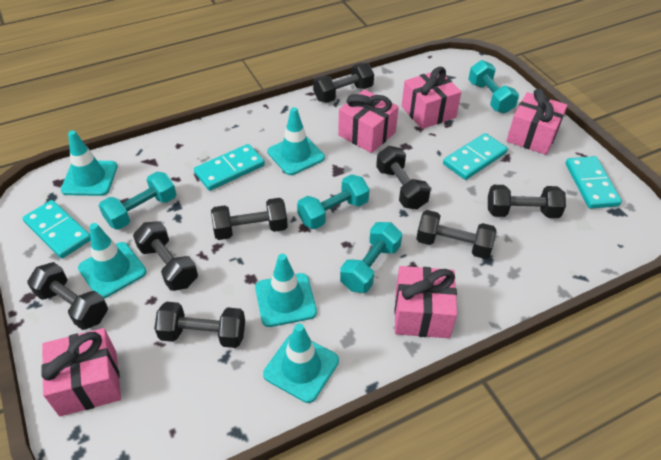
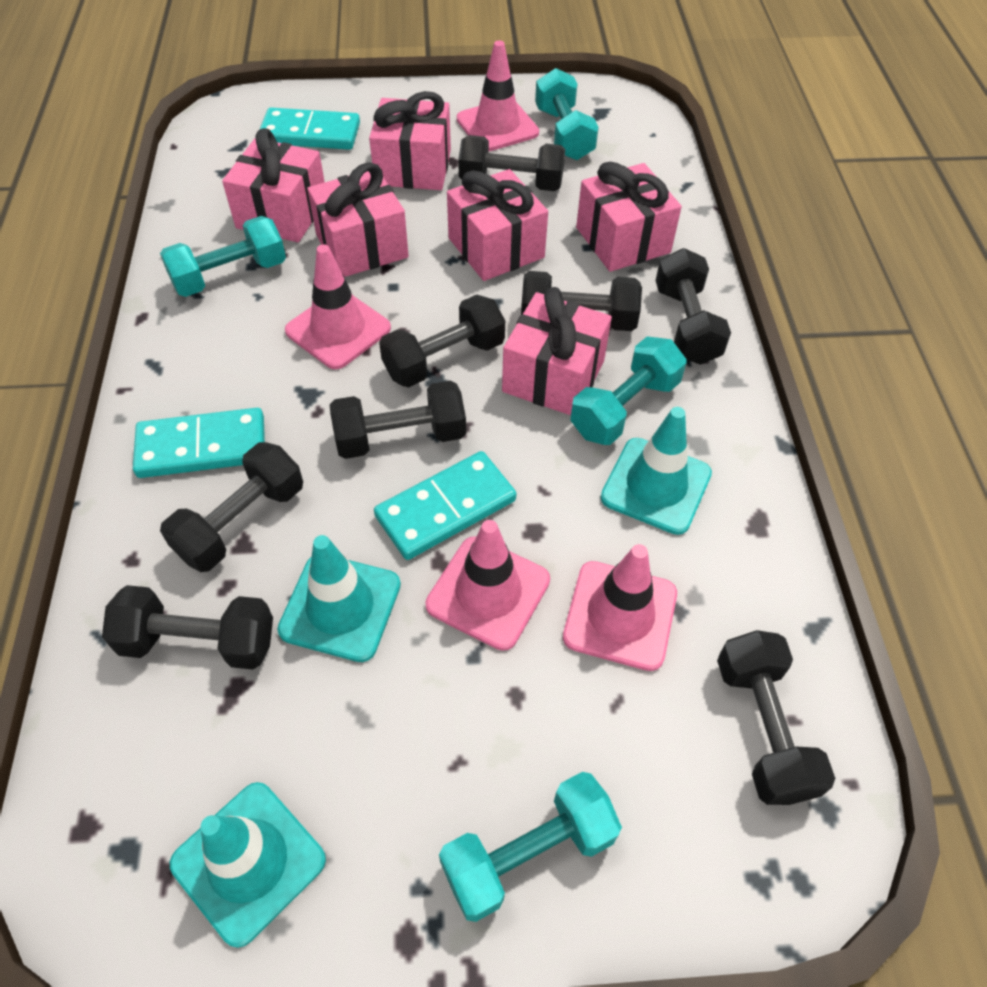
pink gift: [41,328,121,417] [338,89,399,153] [394,266,457,338] [402,67,461,129] [506,89,567,155] = 5 -> [222,128,325,242] [307,162,409,277] [369,91,451,190] [447,169,548,281] [502,287,612,415] [576,162,682,272] = 6
pink traffic cone: none = 0 -> [285,244,391,369] [425,520,550,651] [457,40,539,151] [563,544,677,671] = 4
turquoise domino: [23,200,91,258] [194,144,265,191] [443,133,508,180] [565,156,622,209] = 4 -> [133,408,265,478] [259,107,360,150] [374,451,517,560] = 3
turquoise traffic cone: [61,130,117,196] [78,223,146,298] [255,254,317,327] [263,323,339,403] [268,107,325,175] = 5 -> [170,782,326,948] [277,535,401,662] [601,407,712,535] = 3

